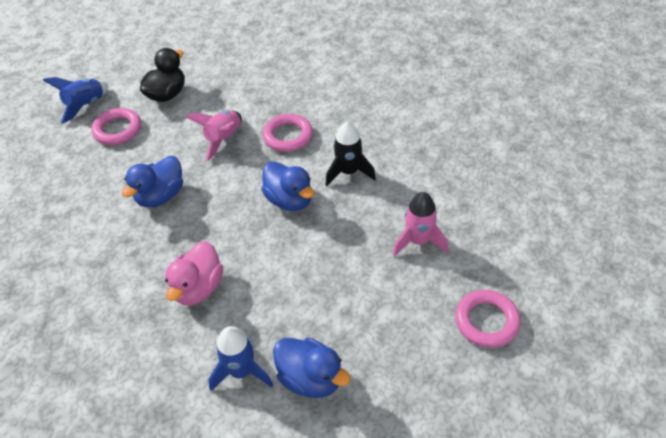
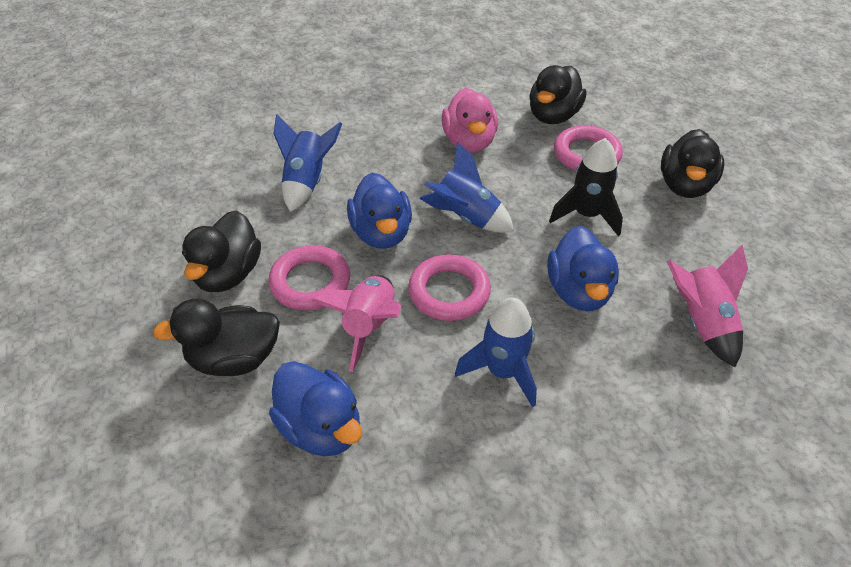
black duck: [140,48,185,102] = 1 -> [153,299,280,376] [182,210,261,292] [529,65,586,124] [661,129,724,198] = 4
blue rocket: [43,77,108,124] [208,326,273,391] = 2 -> [274,114,342,212] [419,142,514,233] [455,297,537,408] = 3

